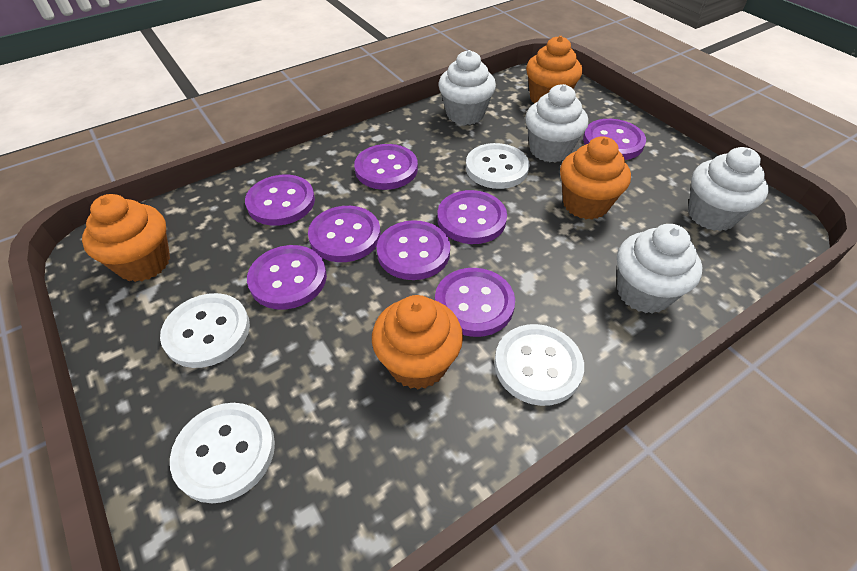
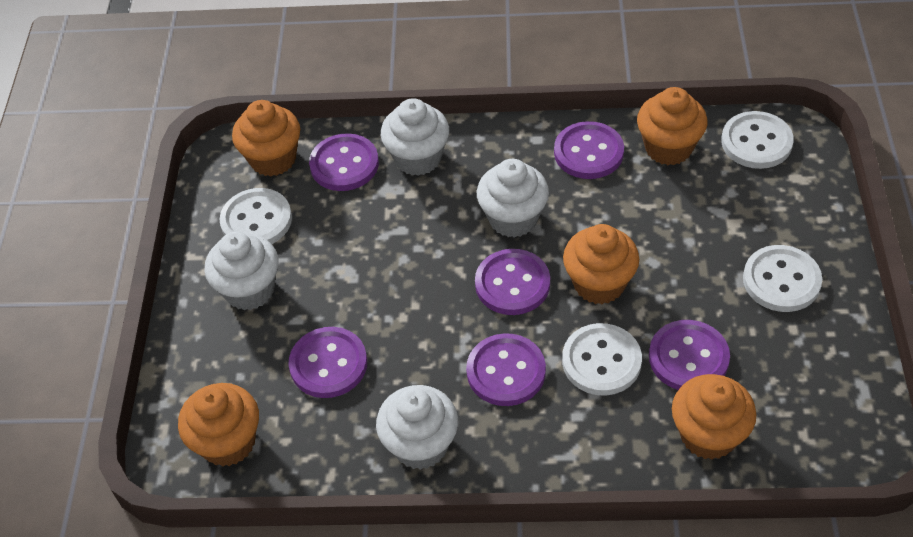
orange cupcake: [82,194,170,282] [372,295,463,389] [526,36,582,103] [560,136,631,220] = 4 -> [178,383,259,467] [232,100,300,176] [563,224,639,304] [637,87,708,165] [672,374,756,460] = 5
purple button: [245,175,315,226] [247,245,327,310] [308,206,381,262] [354,144,418,190] [377,220,450,280] [435,268,515,337] [437,190,507,244] [583,119,646,160] = 8 -> [288,327,367,398] [309,133,379,191] [466,333,546,406] [475,249,550,315] [554,121,624,179] [649,320,730,390] = 6

